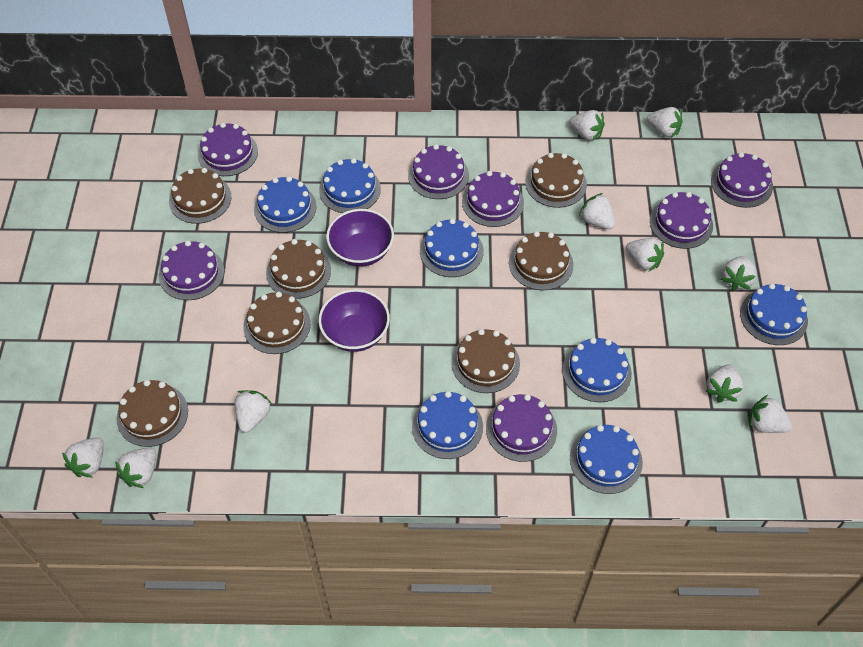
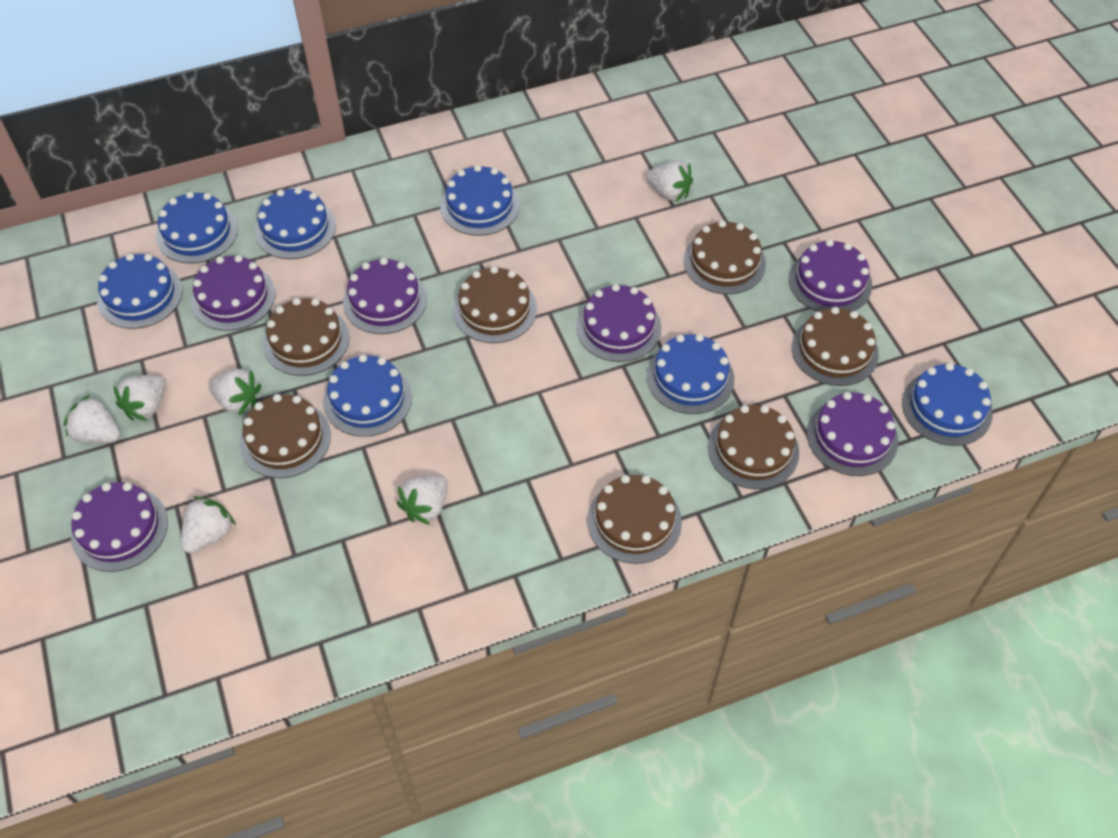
purple bowl: [318,289,390,352] [326,209,394,267] = 2 -> none = 0
purple cake: [159,241,224,300] [198,123,258,176] [408,144,469,199] [462,171,524,227] [486,394,557,462] [650,192,713,249] [711,152,773,208] = 7 -> [71,482,168,572] [191,255,276,331] [343,258,427,334] [576,284,662,362] [789,239,872,312] [807,392,898,476] = 6
white strawberry: [62,437,104,478] [115,448,156,488] [235,390,272,433] [569,110,605,141] [579,193,615,229] [626,238,664,271] [647,107,682,138] [706,364,743,403] [721,256,757,291] [749,395,792,433] = 10 -> [64,395,120,443] [113,375,166,421] [181,496,236,553] [209,369,262,416] [396,475,448,525] [646,161,693,202] = 6

